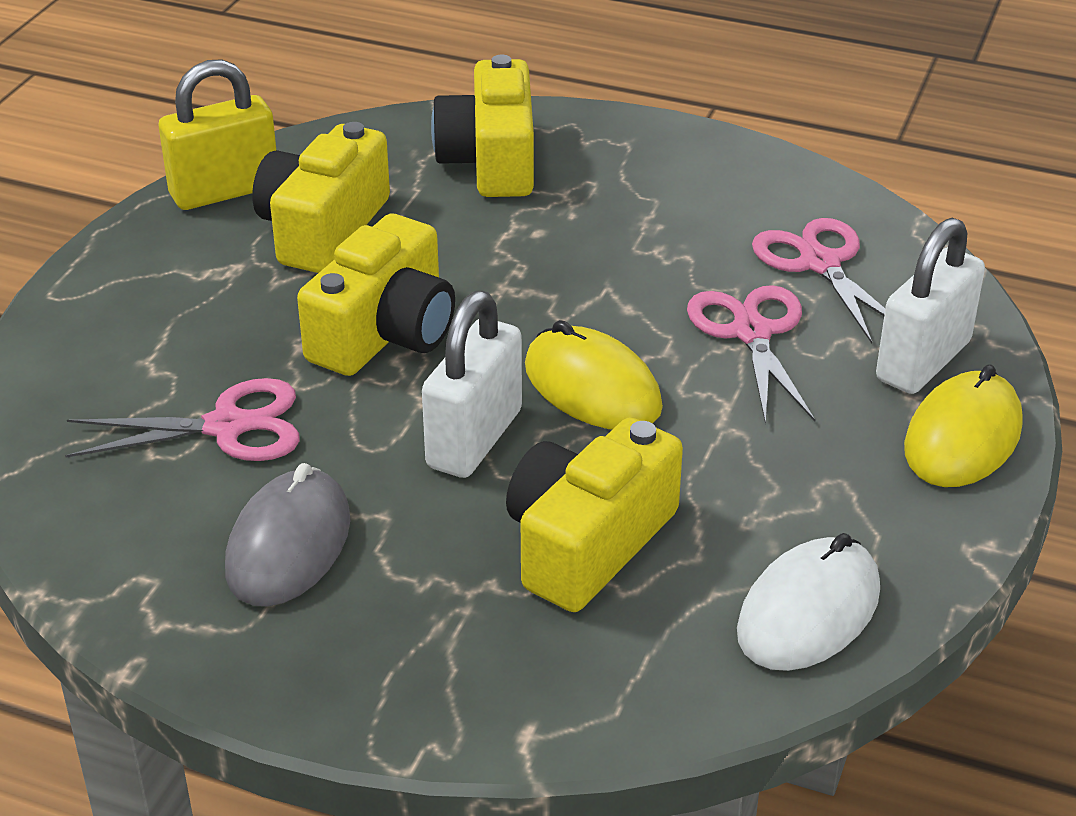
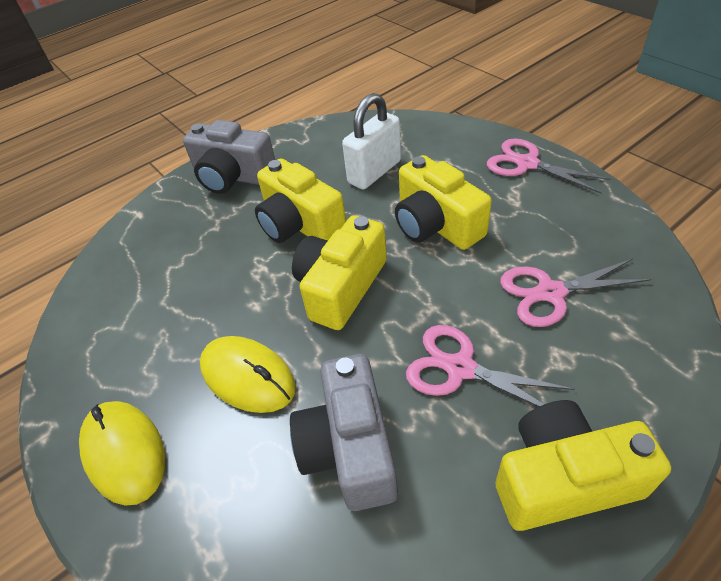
grey camera: none = 0 -> [183,120,275,194] [290,354,398,511] = 2
grey mouse: [225,463,350,606] = 1 -> none = 0
white mouse: [737,533,880,671] = 1 -> none = 0
white padlock: [422,291,522,478] [876,218,985,394] = 2 -> [342,93,401,190] = 1
yellow padlock: [159,59,276,210] = 1 -> none = 0

